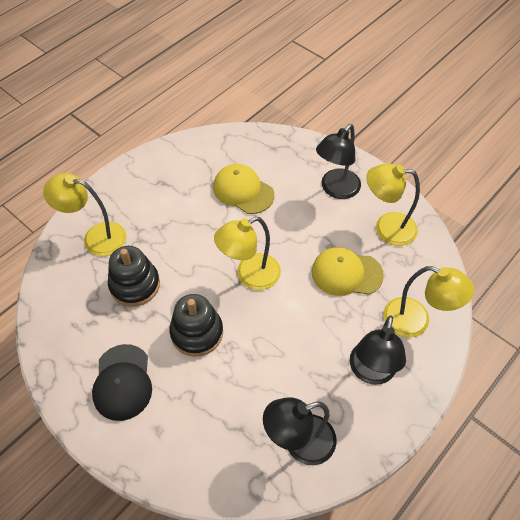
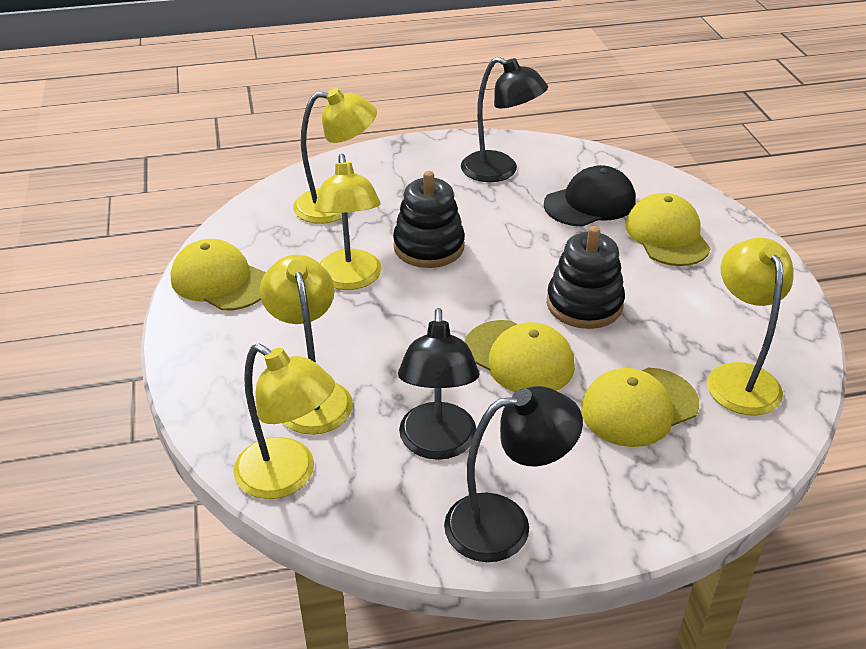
yellow cap: [213,164,274,214] [312,247,384,296] = 2 -> [170,239,266,311] [465,320,575,392] [581,368,699,447] [626,193,711,266] = 4
yellow lamp: [43,173,126,256] [214,217,281,290] [366,163,420,246] [383,266,474,338] = 4 -> [233,343,335,499] [260,255,353,435] [293,88,377,224] [314,154,381,290] [707,238,793,416] = 5

